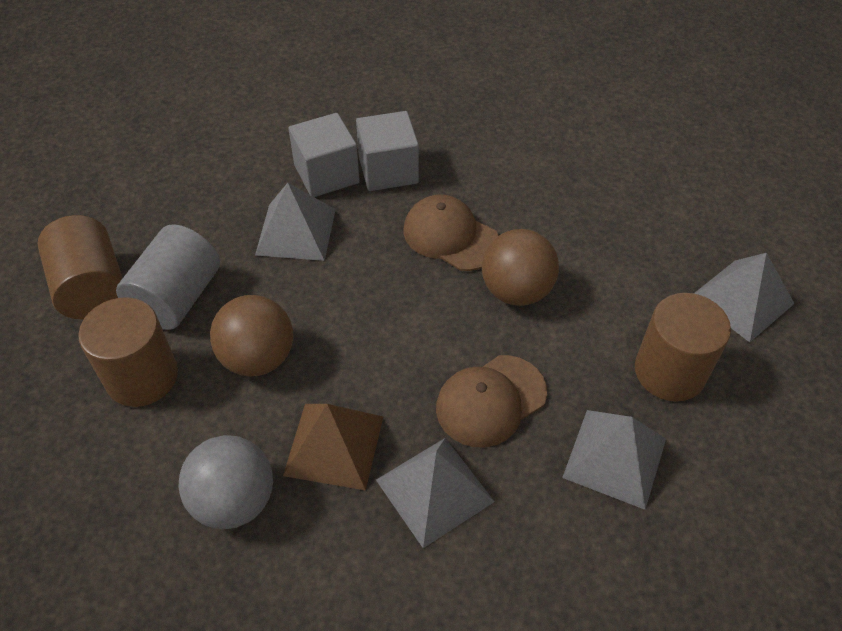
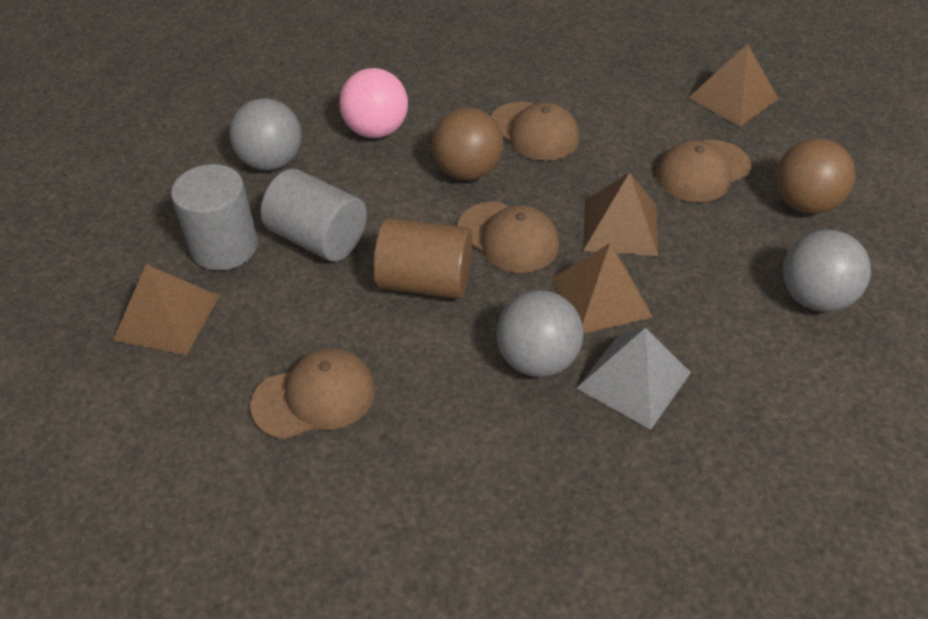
brown cap: [404,195,499,271] [436,355,547,447] = 2 -> [250,348,376,440] [457,202,559,273] [491,101,580,161] [656,140,752,202] = 4
brown cylinder: [37,215,123,319] [78,297,178,407] [635,293,731,402] = 3 -> [374,218,473,299] = 1
brown pyramid: [283,404,383,491] = 1 -> [113,264,220,355] [552,243,653,334] [583,172,658,256] [689,44,779,127] = 4
grey ball: [179,435,273,529] = 1 -> [229,98,302,170] [497,290,584,377] [783,230,871,312] = 3
grey cube: [288,113,360,197] [356,111,419,191] = 2 -> none = 0
grey cylinder: [116,224,220,330] = 1 -> [171,164,258,270] [261,169,367,261] = 2
grey pyramid: [255,183,336,261] [376,438,495,548] [562,410,666,510] [694,253,795,342] = 4 -> [576,328,691,430] = 1
pink ball: none = 0 -> [339,68,408,138] = 1

